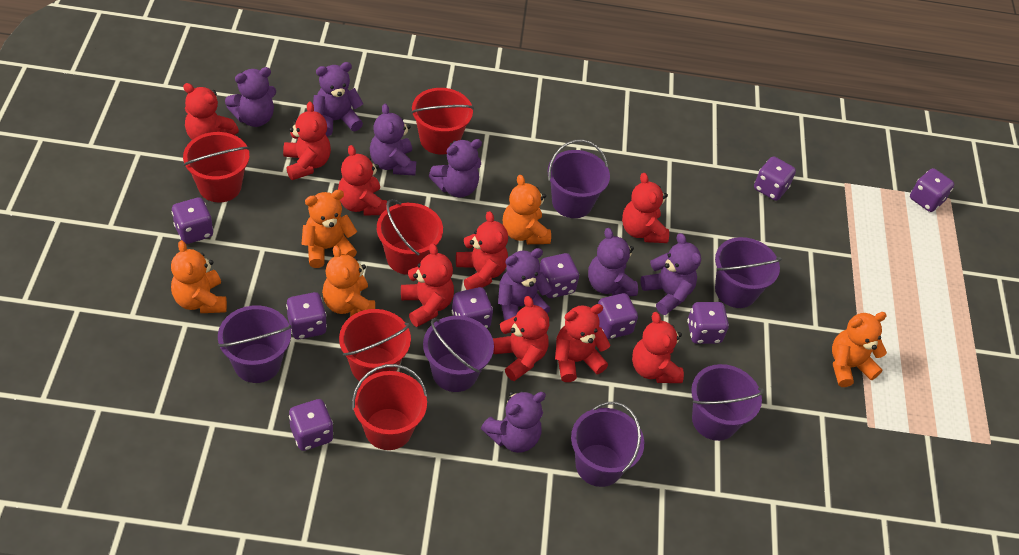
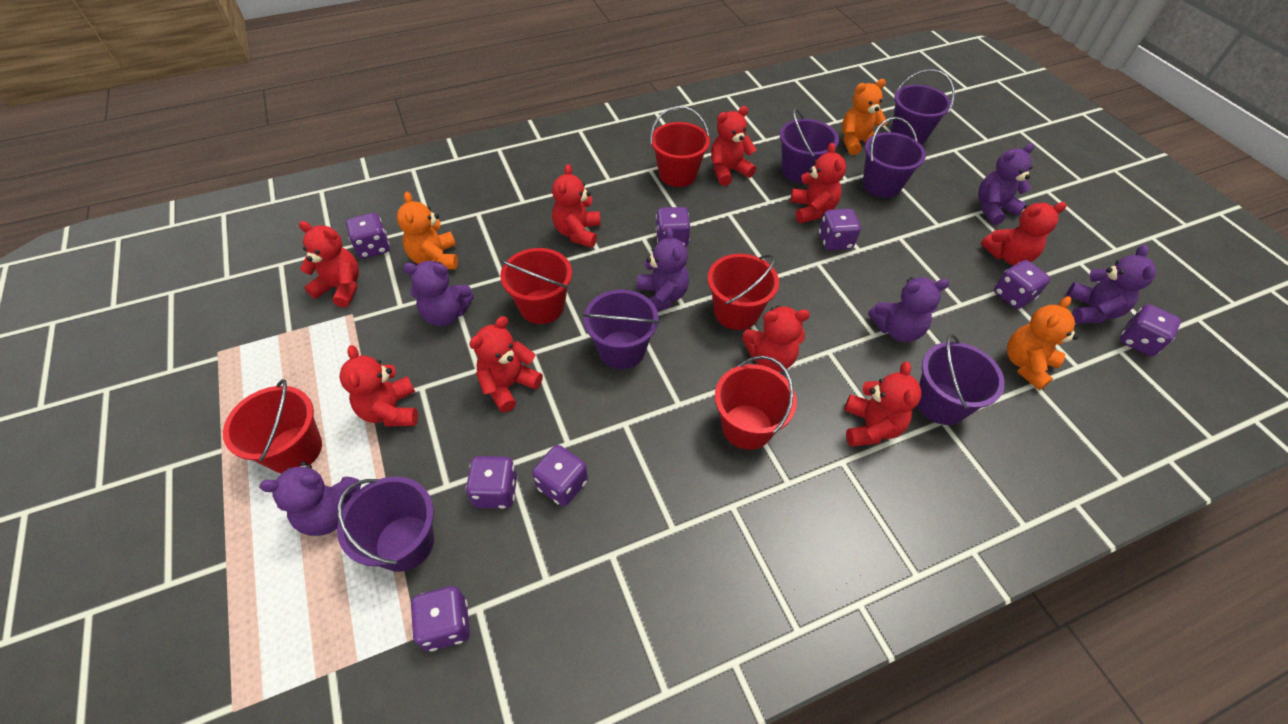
orange teddy bear: [171,240,227,313] [301,190,357,268] [322,245,375,317] [503,175,551,244] [832,312,887,387] = 5 -> [397,192,458,269] [842,79,888,155] [1007,296,1078,390] = 3
purple dice: [172,197,213,244] [286,292,327,339] [289,399,333,451] [452,287,493,328] [540,253,579,298] [597,293,638,339] [687,302,729,344] [754,156,796,201] [910,168,954,212] = 9 -> [346,213,390,259] [410,586,470,651] [466,456,517,509] [532,445,588,506] [656,207,690,247] [819,209,861,250] [994,260,1050,309] [1120,304,1181,356] = 8
purple teddy bear: [225,67,276,127] [313,62,363,137] [370,104,416,176] [429,139,482,197] [481,391,546,453] [498,248,552,321] [588,228,638,296] [640,233,701,315] = 8 -> [259,462,361,536] [403,261,474,326] [637,227,689,312] [868,277,950,342] [978,143,1034,225] [1066,245,1156,324] = 6

